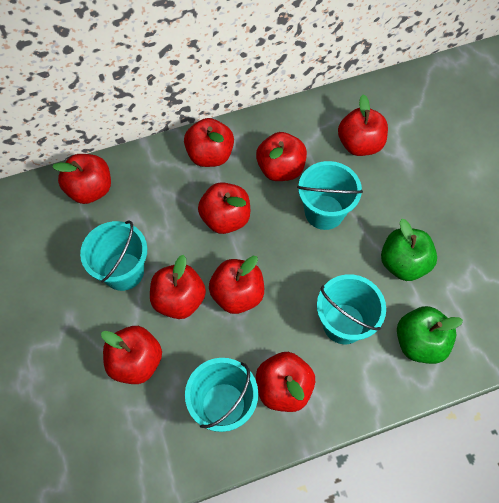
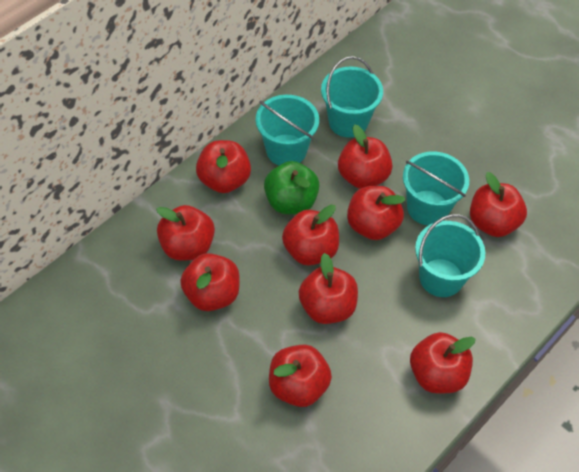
green apple: [381,219,437,281] [397,306,463,364] = 2 -> [264,161,320,214] = 1
red apple: [52,154,111,204] [101,326,162,384] [150,255,206,319] [184,118,234,167] [198,182,250,234] [209,256,264,314] [256,132,307,181] [256,352,315,412] [338,94,388,156] = 9 -> [156,205,215,261] [180,253,240,311] [196,140,251,193] [269,345,332,407] [282,205,339,266] [299,253,358,324] [338,124,392,189] [347,186,406,240] [410,332,475,393] [470,172,527,237] = 10

